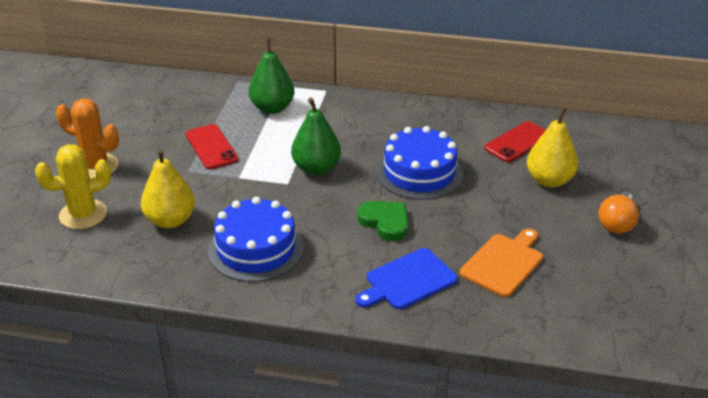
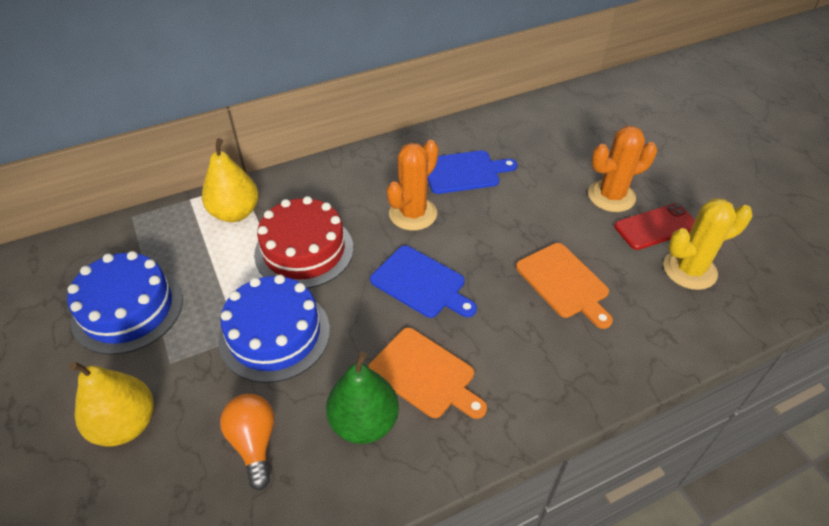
blue cutting board: [355,248,458,309] = 1 -> [370,246,477,318] [428,150,517,194] = 2
green heart: [357,201,408,241] = 1 -> none = 0
green pear: [249,38,294,114] [291,98,341,175] = 2 -> [326,351,399,444] = 1
orange cactus: [56,99,119,179] = 1 -> [387,140,439,231] [588,126,657,212] = 2
orange cutting board: [460,229,543,297] = 1 -> [368,328,487,419] [516,243,613,329] = 2
red cake: none = 0 -> [254,196,354,289] = 1
red phone: [186,124,238,169] [484,121,546,162] = 2 -> [614,203,695,250] = 1

